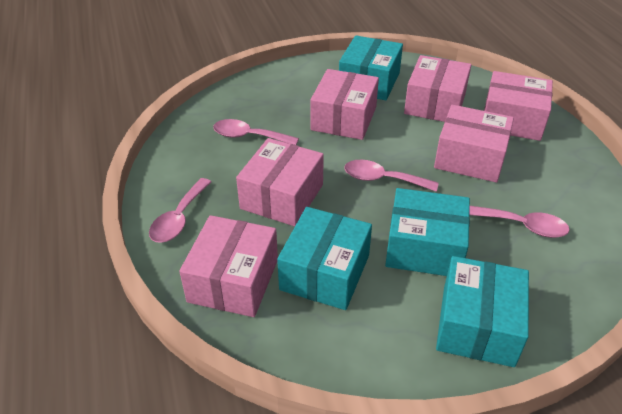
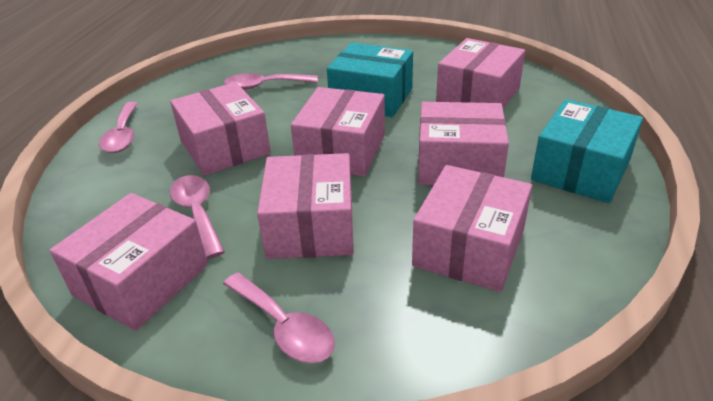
pink box: [179,215,278,317] [236,138,324,226] [310,69,379,140] [404,55,471,122] [434,105,514,183] [484,71,553,141] = 6 -> [49,193,208,331] [170,82,271,176] [257,153,354,259] [291,87,385,176] [412,165,532,292] [418,102,509,185] [436,38,525,108] = 7
turquoise box: [277,207,372,310] [339,35,403,100] [385,188,470,276] [436,256,529,367] = 4 -> [327,43,413,117] [531,99,643,203] = 2

